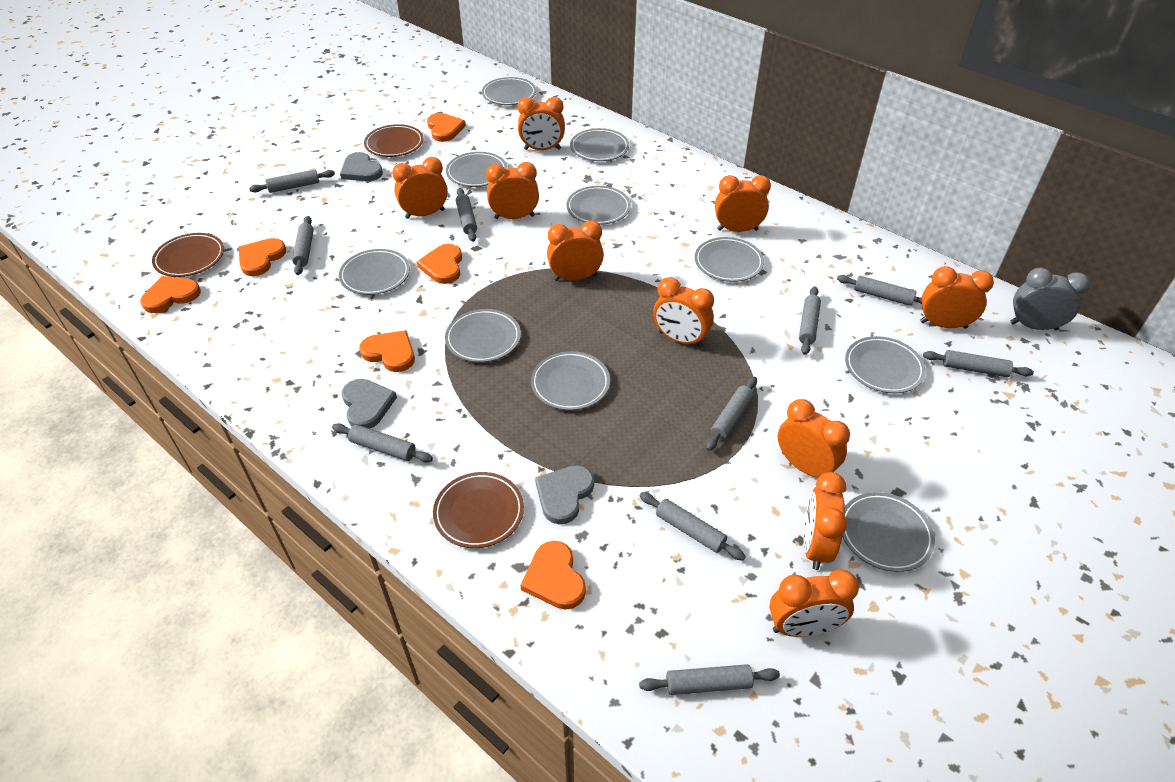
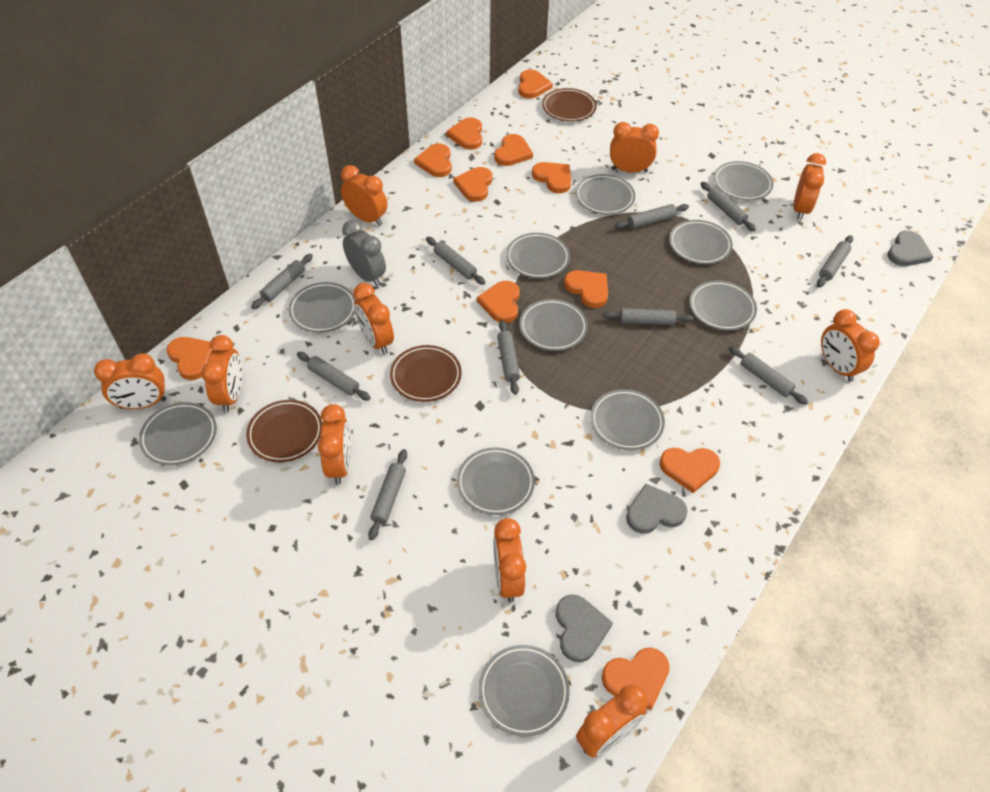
grey plate: [339,249,410,295] [445,309,521,362] [446,152,507,187] [482,77,536,105] [531,351,610,410] [566,186,631,225] [570,128,629,161] [695,237,764,282] [842,492,935,572] [845,336,926,393] = 10 -> [139,402,217,465] [288,282,356,333] [457,447,535,515] [479,645,570,737] [506,233,570,278] [520,299,588,351] [575,174,635,215] [591,389,665,450] [669,220,733,264] [690,281,757,330] [714,161,773,200] = 11
orange heart: [140,276,201,313] [239,238,286,276] [359,330,415,372] [417,244,462,284] [427,113,466,142] [521,541,586,610] = 6 -> [167,337,213,380] [414,144,452,177] [446,117,482,150] [453,167,492,202] [477,281,520,323] [494,134,533,166] [518,69,553,99] [532,162,571,193] [564,270,608,308] [602,648,670,710] [659,448,720,493] = 11

